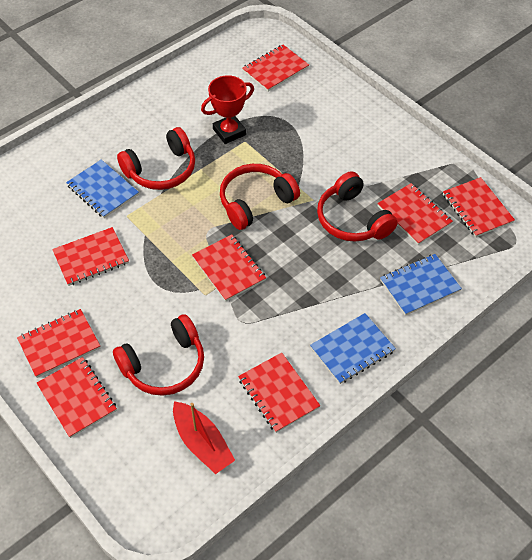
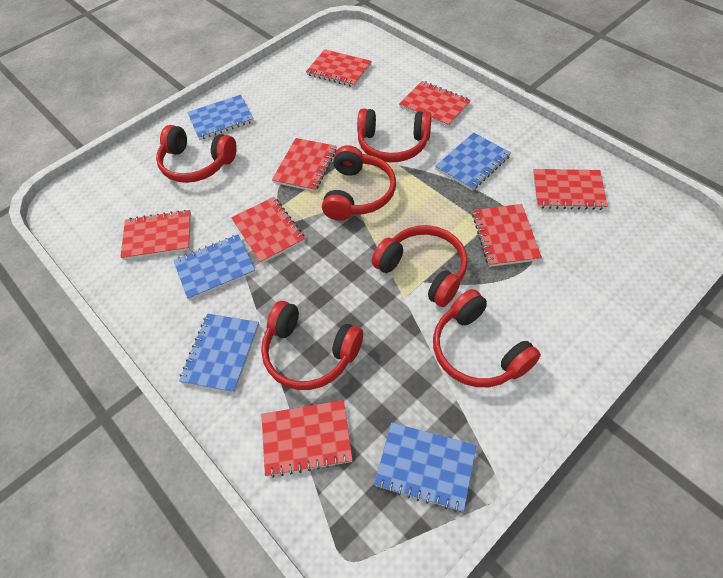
blue notebook: [66,160,139,218] [310,313,396,384] [380,254,462,316] = 3 -> [173,235,256,300] [179,314,259,393] [187,95,254,140] [374,422,476,512] [435,133,511,191] = 5
red boat: [173,401,235,474] = 1 -> none = 0
red headphones: [113,314,204,396] [117,127,195,190] [220,164,300,230] [317,171,398,242] = 4 -> [156,125,237,183] [261,301,363,390] [322,145,396,221] [357,109,432,162] [372,225,468,307] [433,289,541,387] = 6
red trophy: [201,75,254,144] = 1 -> none = 0

